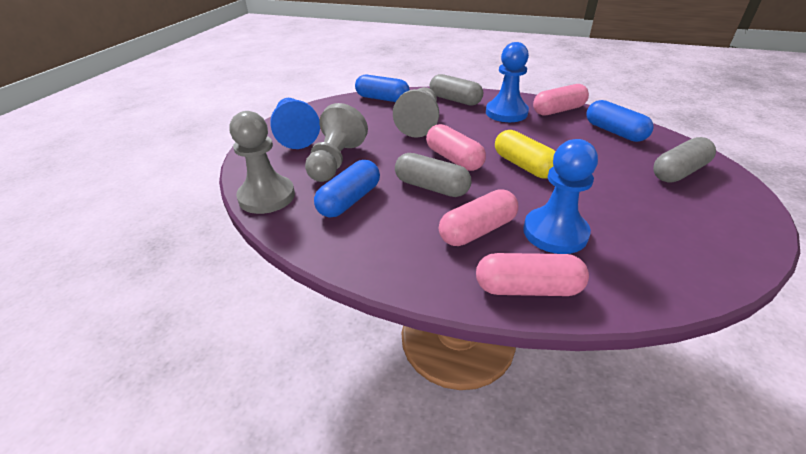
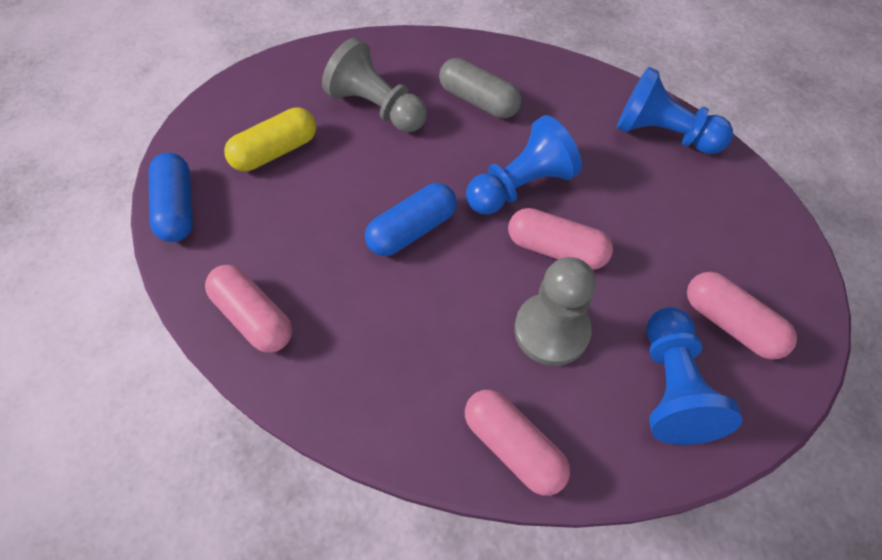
blue capsule: [314,160,380,218] [355,75,410,102] [586,100,654,142] = 3 -> [148,153,193,242] [365,183,457,256] = 2
grey capsule: [395,153,471,197] [430,74,483,106] [653,137,716,182] = 3 -> [439,58,522,119] = 1
grey pawn: [230,111,295,214] [305,103,368,182] [393,87,439,138] = 3 -> [322,37,427,132] [514,257,596,366] = 2

